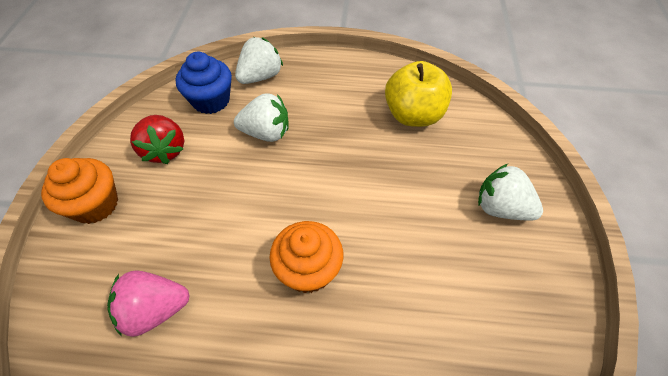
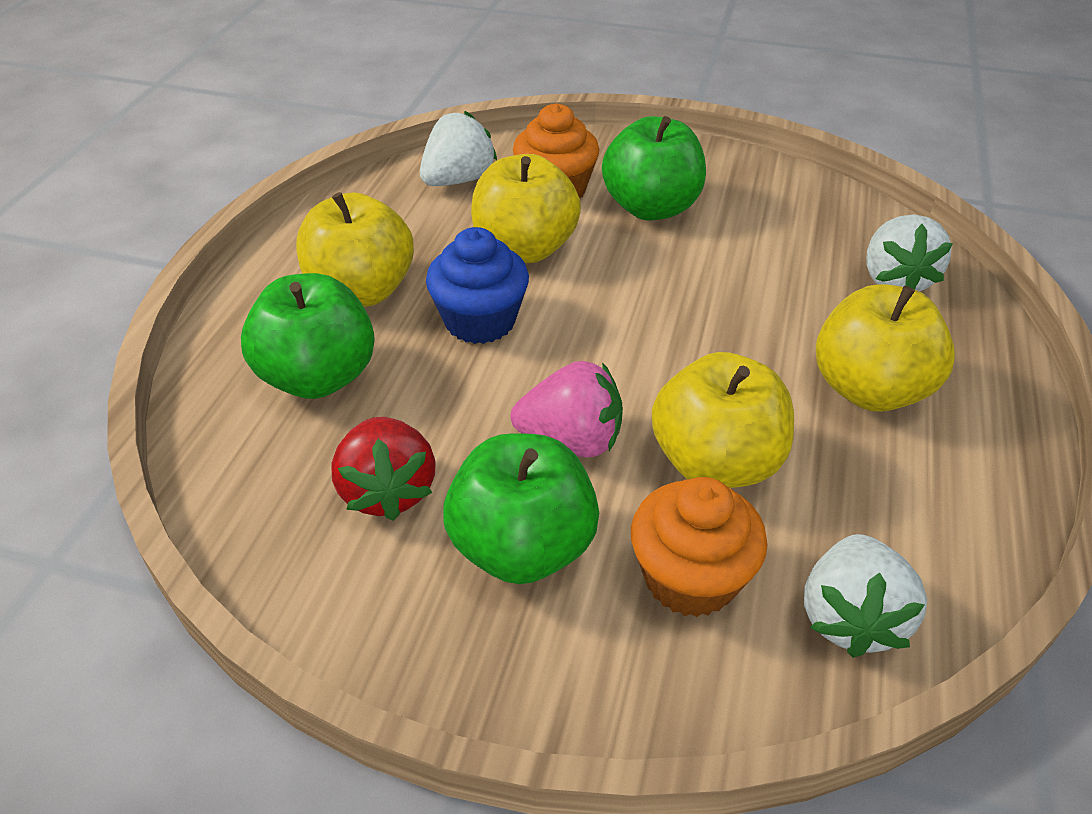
green apple: none = 0 -> [241,273,375,399] [443,433,599,584] [602,116,706,221] = 3
yellow apple: [385,61,452,127] = 1 -> [296,192,414,307] [471,154,581,263] [652,352,794,488] [816,284,955,412] = 4

